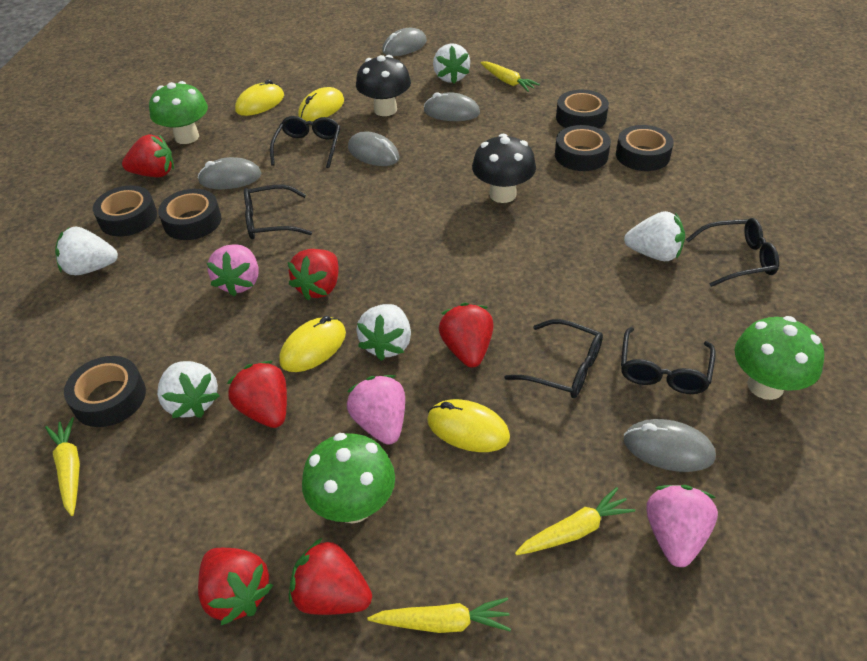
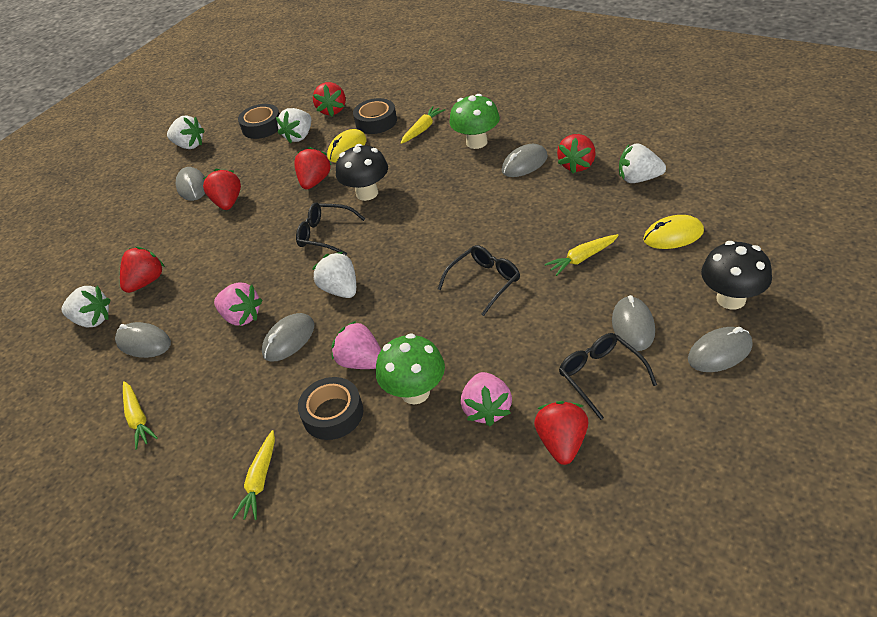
black glasses: [244,185,312,239] [270,116,340,168] [504,319,603,398] [621,327,716,394] [686,218,779,287] = 5 -> [296,202,366,255] [438,245,520,316] [559,333,657,420] = 3
black tape: [64,356,146,427] [93,186,157,237] [158,189,221,240] [555,125,611,171] [556,90,609,129] [616,125,674,171] = 6 -> [238,104,280,139] [298,377,363,440] [353,98,397,134] = 3
green mushroom: [149,81,208,144] [302,433,395,523] [734,316,824,400] = 3 -> [376,333,445,404] [449,94,500,149] = 2
grey mouse: [198,157,262,189] [348,132,400,166] [382,28,427,56] [424,92,480,121] [624,419,716,472] = 5 -> [115,322,171,358] [176,167,205,201] [262,313,315,362] [502,144,548,177] [612,295,655,351] [688,327,753,372] = 6
yellow mouse: [235,80,284,116] [279,316,346,372] [298,87,344,122] [427,399,510,452] = 4 -> [327,129,366,163] [643,215,704,249] = 2

